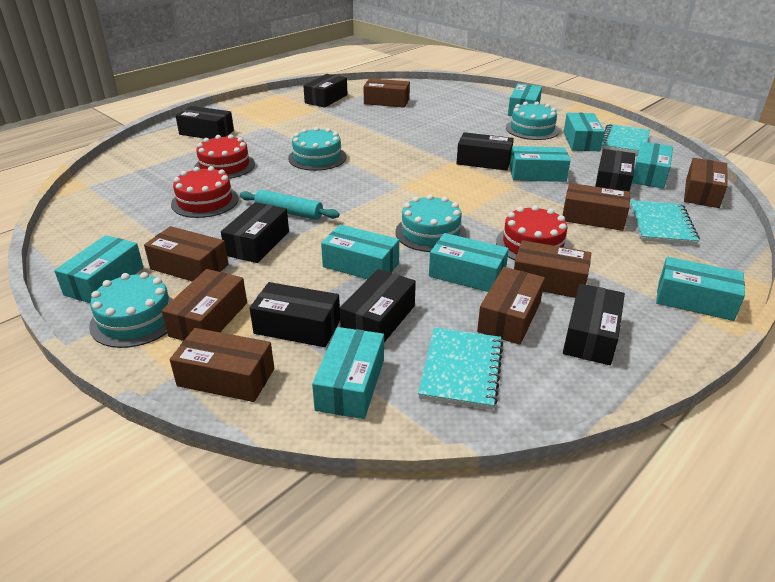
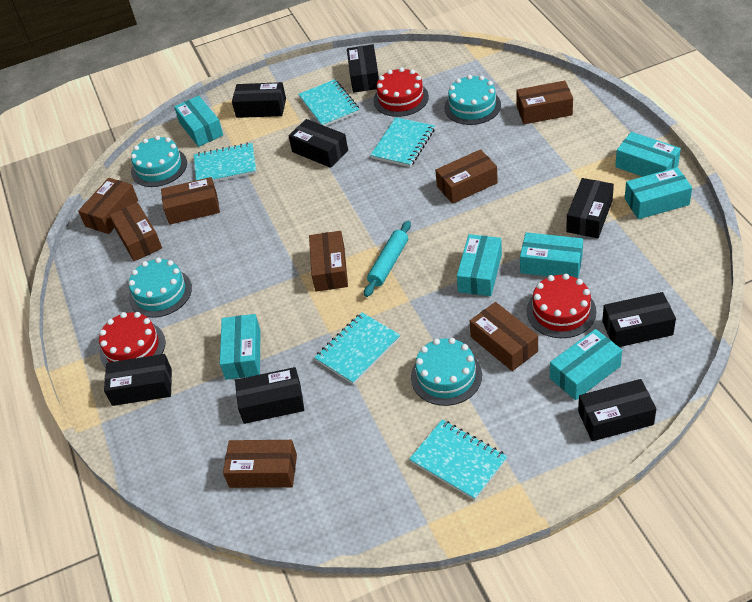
turquoise box: [54,235,144,303] [312,327,384,419] [321,225,399,279] [429,233,509,292] [508,84,542,116] [510,146,571,182] [563,113,605,151] [632,142,673,189] [656,257,745,321] = 9 -> [174,96,223,147] [220,314,261,380] [457,234,502,296] [520,232,583,278] [550,329,622,400] [615,132,681,177] [625,167,692,219] = 7
turquoise notebook: [418,328,503,410] [601,124,650,154] [630,200,700,245] = 3 -> [194,143,257,182] [298,79,359,126] [314,312,400,385] [370,117,435,167] [409,420,507,500] = 5

